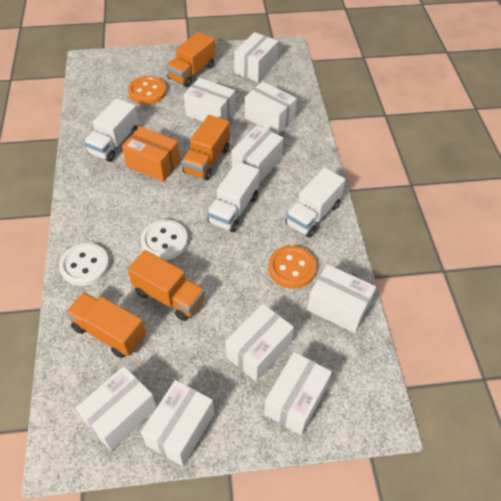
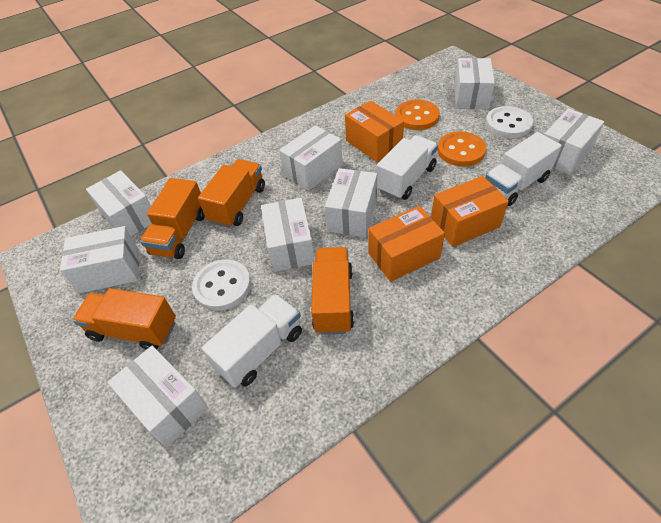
orange box: [122,126,180,182] = 1 -> [345,101,404,162] [368,206,445,282] [431,176,509,247] = 3
white box: [76,366,157,451] [141,380,214,467] [184,77,235,122] [225,304,294,382] [231,125,283,183] [234,32,278,82] [245,82,297,135] [264,352,332,435] [307,264,376,333] = 9 -> [60,226,139,293] [86,170,152,236] [108,346,208,447] [261,198,315,272] [279,125,343,191] [325,168,377,238] [454,58,495,109] [544,108,604,175] = 8

